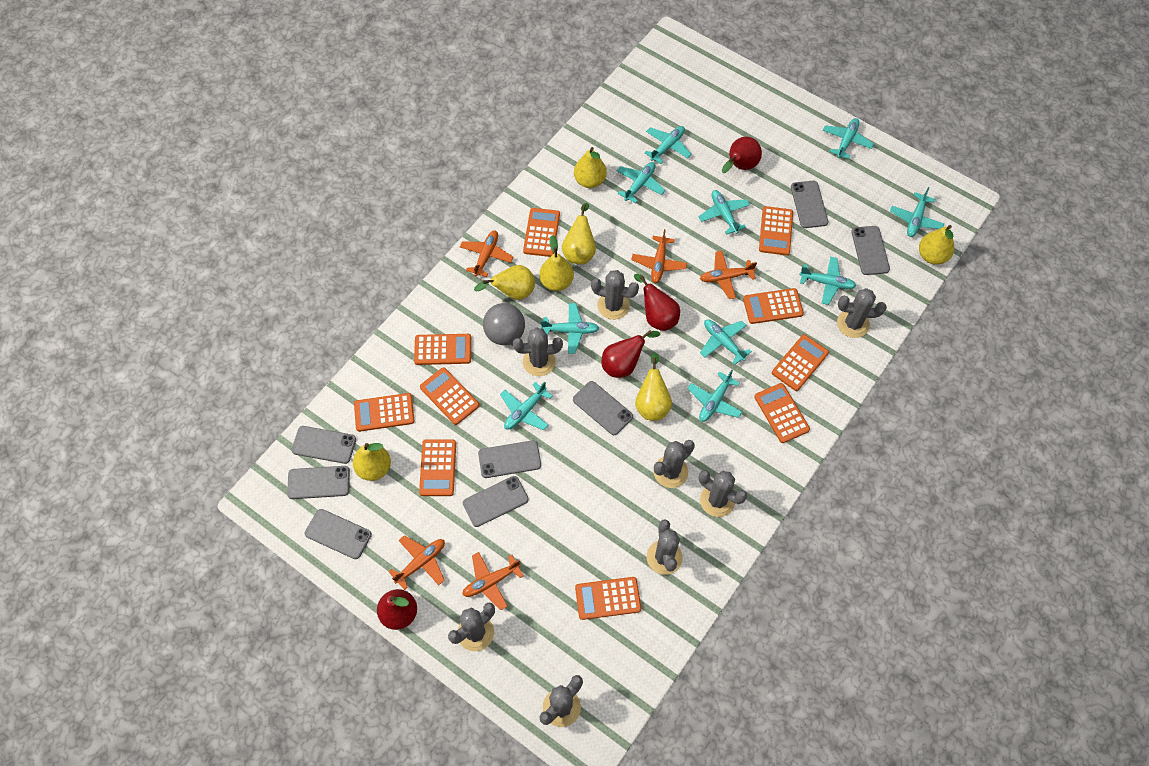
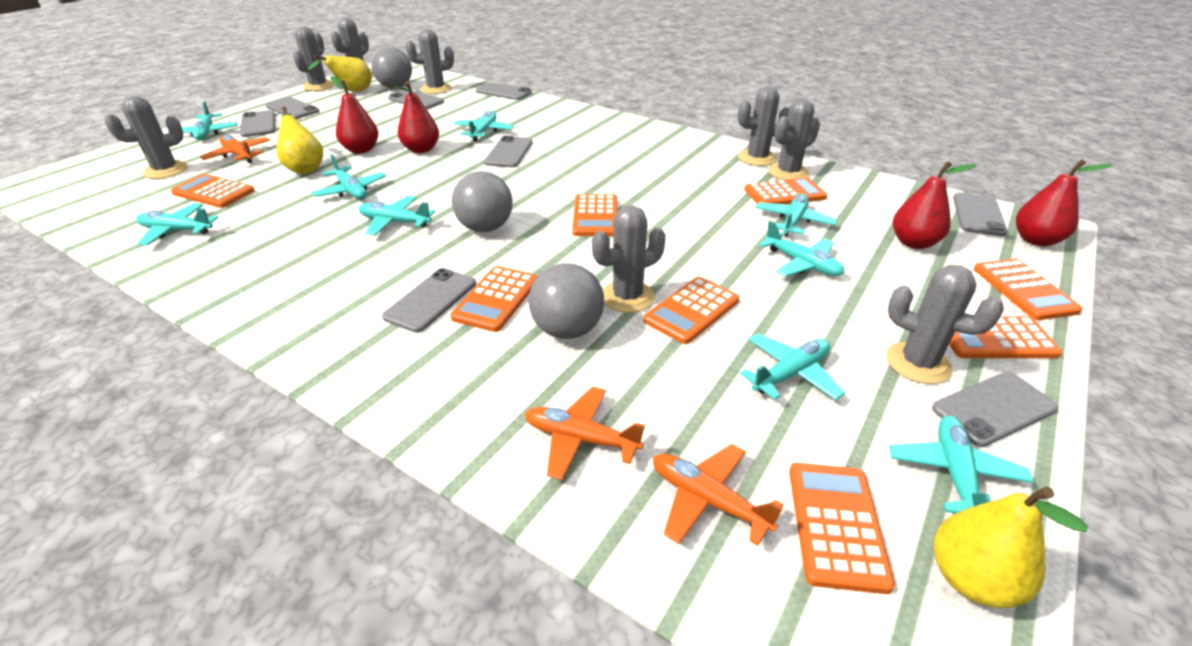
grey ball: [483,303,525,345] = 1 -> [371,47,412,88] [452,171,513,232] [529,263,604,339] = 3
orange calculator: [354,393,415,432] [414,334,471,365] [419,439,456,496] [420,367,480,425] [523,208,560,257] [575,577,641,620] [743,288,804,324] [754,383,810,443] [759,206,793,256] [772,335,829,391] = 10 -> [171,174,255,208] [451,266,538,332] [572,194,618,236] [644,277,739,344] [744,177,827,204] [789,463,895,594] [949,317,1062,358] [974,259,1083,320] = 8
orange plane: [389,535,445,590] [460,230,513,277] [462,552,524,610] [631,229,687,283] [700,251,757,299] = 5 -> [200,135,270,163] [525,387,645,480] [653,444,783,546] = 3
turquoise plane: [500,382,553,430] [541,303,599,354] [617,162,665,203] [645,126,692,164] [688,370,742,422] [698,190,750,235] [700,319,752,365] [799,257,856,305] [823,118,874,159] [890,187,944,237] = 10 -> [136,203,219,245] [182,101,238,140] [312,154,386,199] [359,196,435,236] [454,111,514,141] [740,333,845,400] [755,194,837,237] [759,221,845,277] [889,416,1034,514] = 9
yellow pear: [353,443,391,481] [474,265,535,300] [539,235,574,291] [562,203,596,264] [574,147,607,188] [635,353,672,421] [919,225,954,264] = 7 -> [277,106,323,174] [308,55,372,92] [934,486,1088,608] = 3

